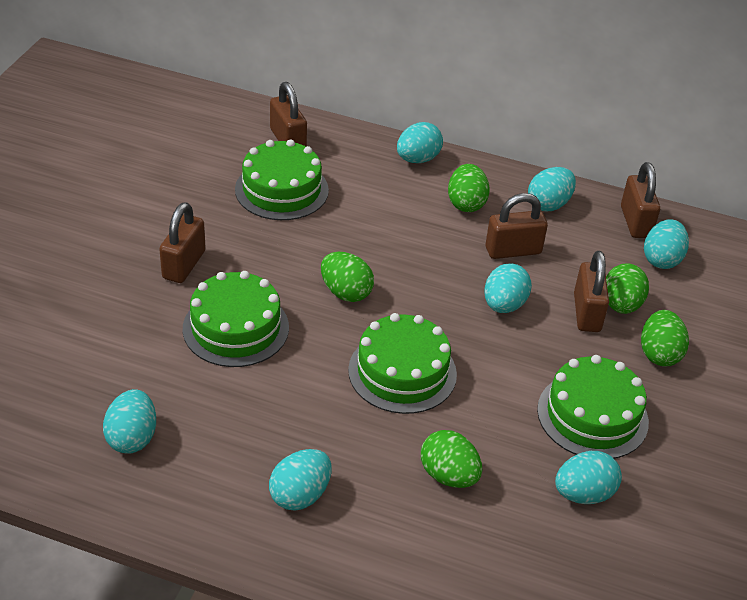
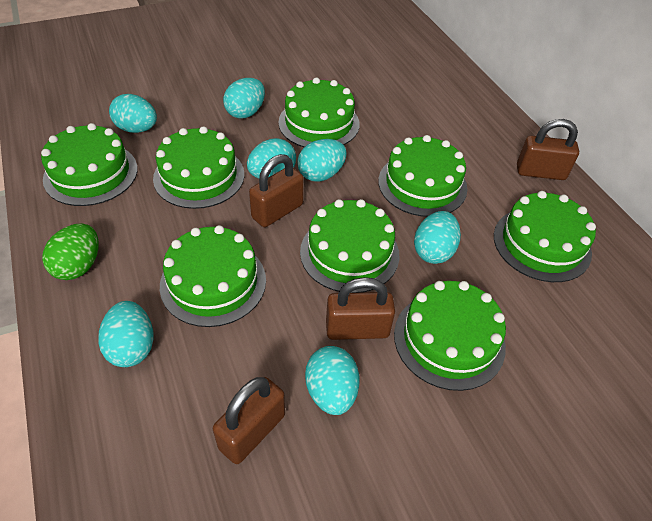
brown padlock: [159,202,206,283] [270,82,307,147] [486,193,548,259] [574,251,609,332] [621,162,660,238] = 5 -> [213,377,285,464] [249,154,304,227] [326,277,395,340] [517,119,579,180] = 4
green cake: [183,271,289,367] [235,139,329,220] [348,313,457,414] [537,355,649,459] = 4 -> [41,123,138,206] [153,126,244,209] [160,225,266,327] [278,77,359,147] [300,199,399,293] [378,135,467,217] [394,281,506,391] [494,191,596,282] = 8
green egg: [321,252,374,302] [421,430,482,488] [448,164,490,212] [606,263,649,314] [641,310,689,366] = 5 -> [42,223,99,280] = 1

